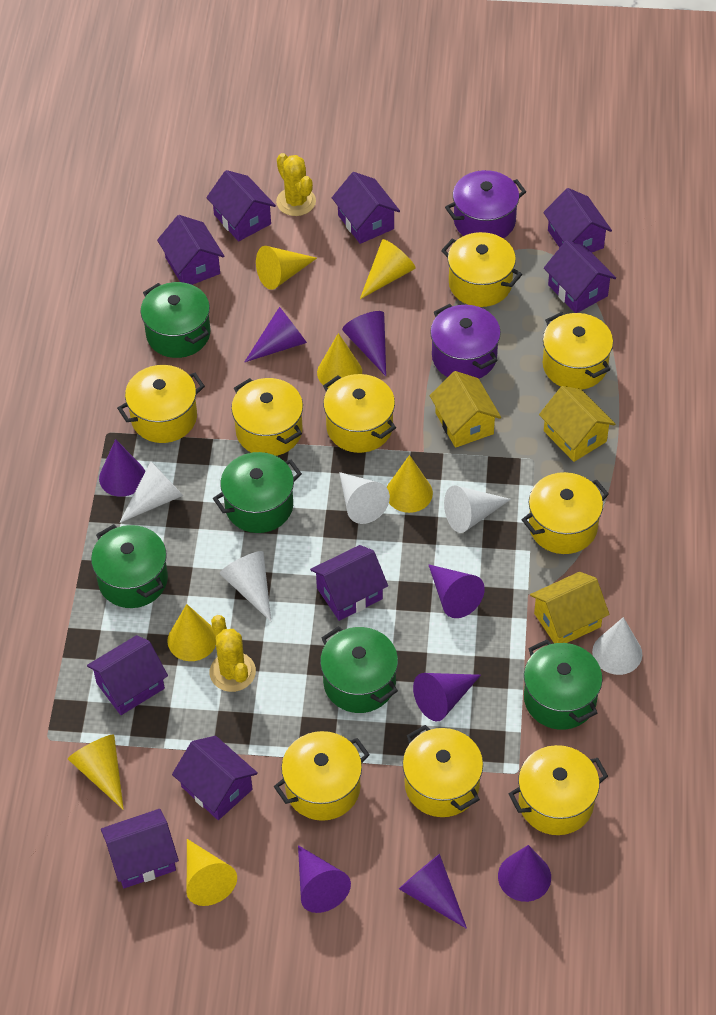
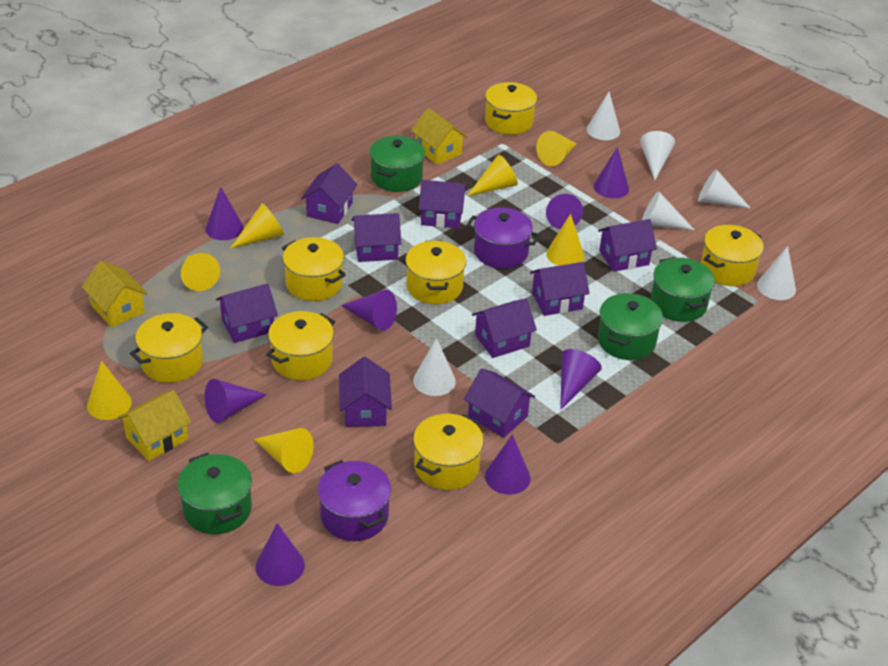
green pot: [91,524,168,608] [141,282,210,358] [213,452,302,533] [320,626,398,713] [524,640,602,730] = 5 -> [177,453,252,534] [370,136,425,192] [598,293,663,360] [651,257,715,322] = 4
white cone: [119,461,183,523] [219,551,271,621] [339,472,390,524] [444,485,511,533] [592,617,642,675] = 5 -> [413,338,456,396] [587,92,620,140] [640,131,675,180] [642,191,694,230] [698,169,750,208] [757,246,796,300] = 6
yellow cactus: [210,615,256,692] [276,153,316,216] = 2 -> none = 0
yellow pot: [117,365,205,443] [231,378,303,456] [274,731,370,821] [323,374,396,453] [403,725,483,817] [441,232,522,307] [509,745,608,835] [522,472,609,554] [543,312,613,390] = 9 -> [130,313,208,383] [266,311,335,380] [282,237,346,301] [405,241,466,304] [413,414,484,490] [485,82,537,135] [701,225,764,286] = 7

